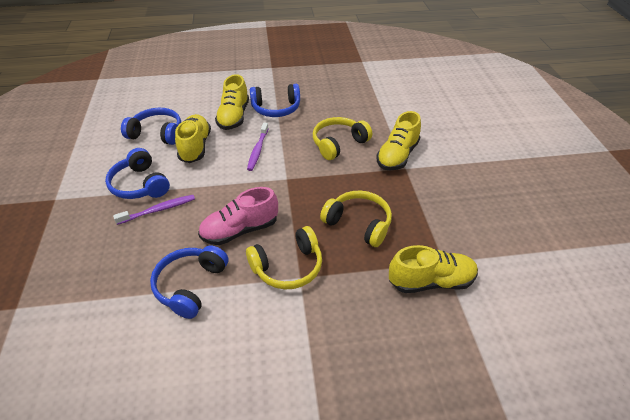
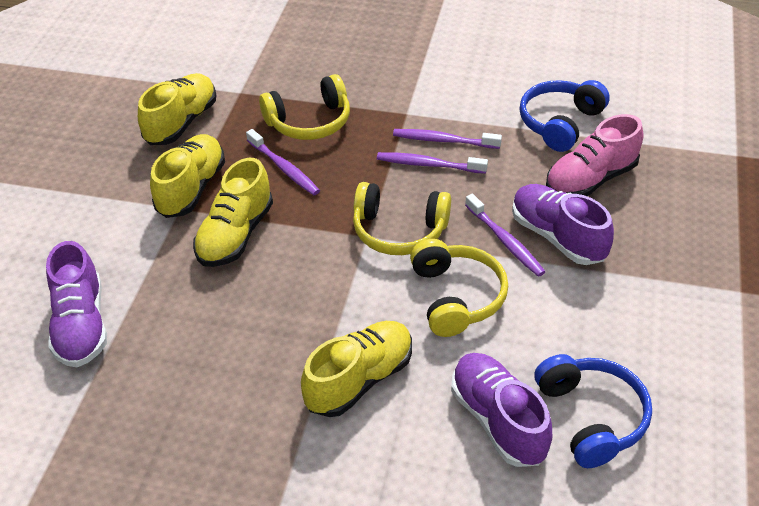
blue headphones: [105,148,170,199] [121,108,181,145] [150,246,228,319] [250,84,300,117] = 4 -> [519,80,610,152] [534,354,652,468] = 2
purple shoe: none = 0 -> [46,241,107,367] [451,353,553,467] [512,184,614,265] = 3
purple toothbrush: [113,195,195,225] [247,122,269,171] = 2 -> [246,129,320,195] [377,152,488,174] [393,129,502,149] [465,194,546,277] = 4

